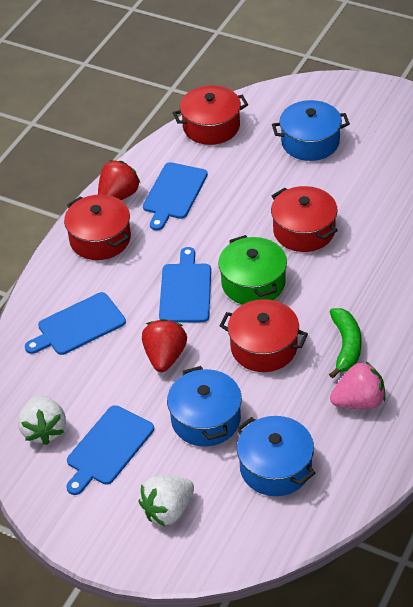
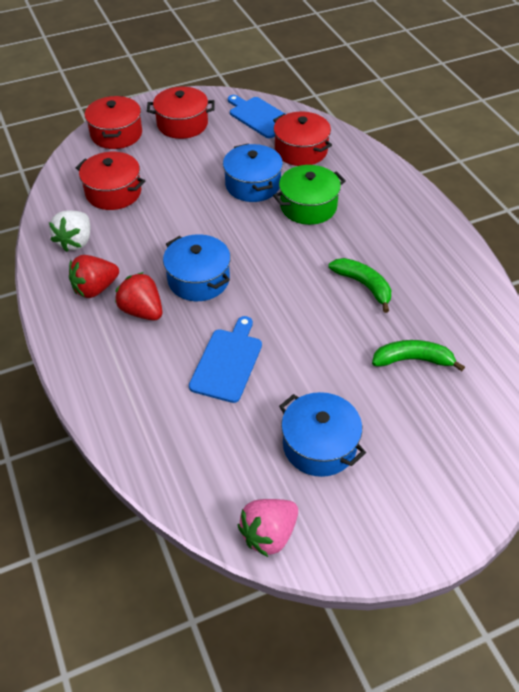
blue cutting board: [25,292,126,355] [67,405,154,495] [143,162,208,231] [159,247,211,323] = 4 -> [189,316,262,403] [228,95,285,138] = 2
green banana: [329,308,362,378] = 1 -> [329,258,391,313] [372,340,465,371] = 2
white strawberry: [18,395,66,445] [139,476,194,526] = 2 -> [49,210,91,252] = 1

